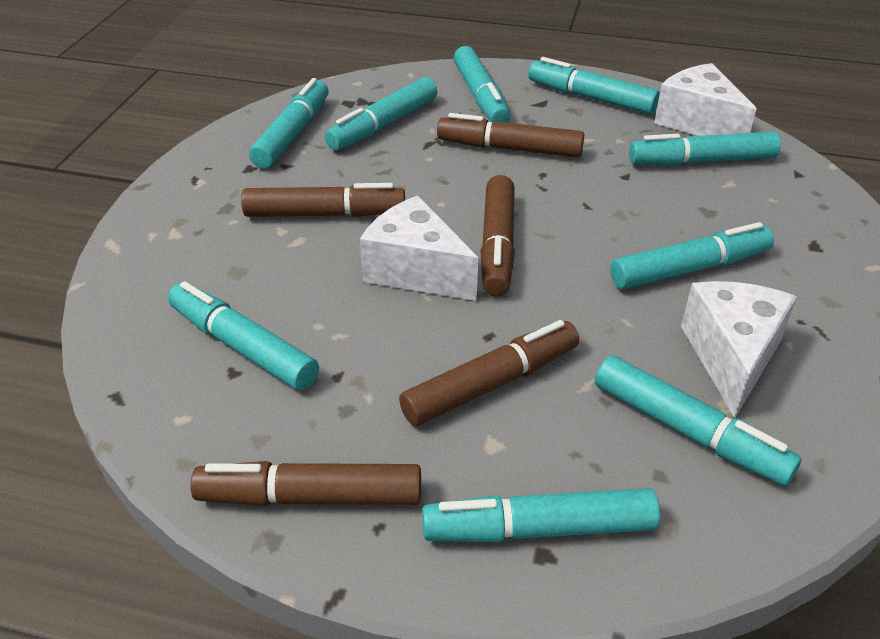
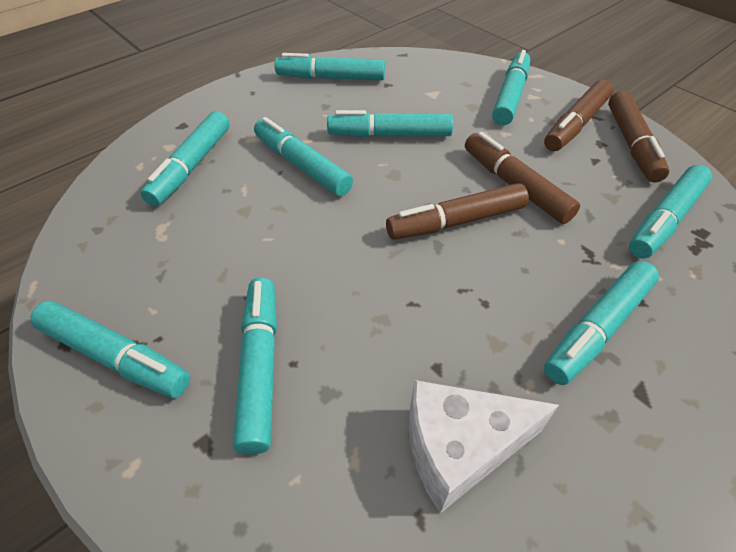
brown marker: [190,461,421,506] [241,183,405,217] [399,320,579,426] [437,113,584,157] [480,175,515,297] = 5 -> [386,183,529,240] [465,132,580,224] [544,80,613,151] [608,91,669,183] = 4
white cheese: [360,195,478,301] [654,63,756,136] [681,281,797,418] = 3 -> [409,380,559,513] = 1

